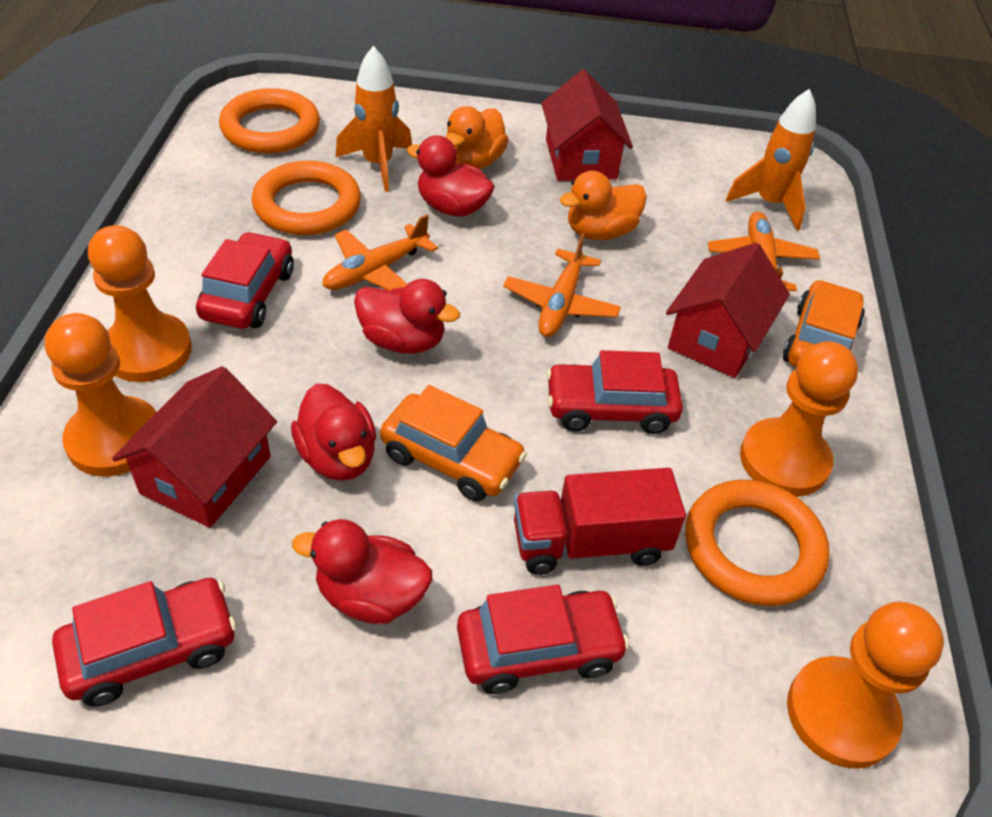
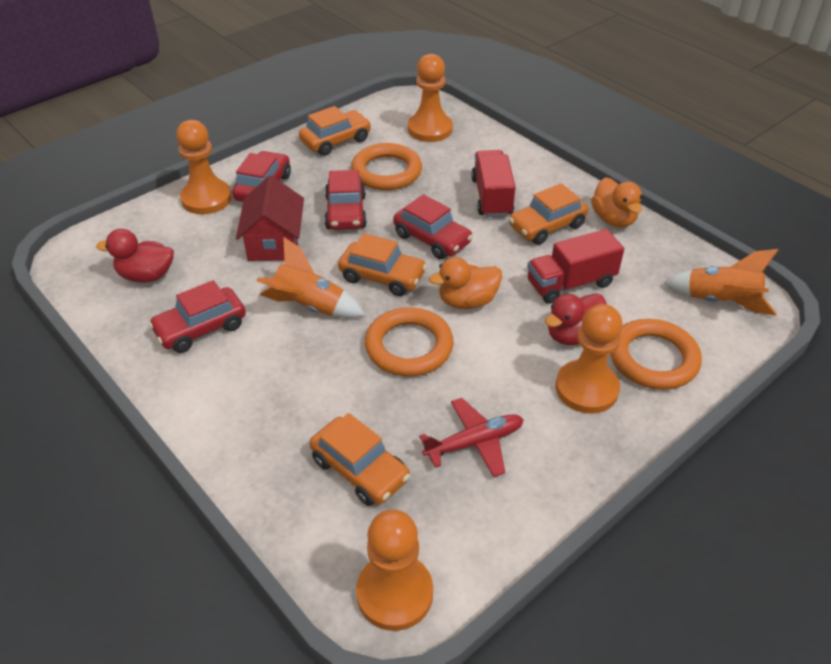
orange car: [380,385,527,501] [783,280,865,367] = 2 -> [299,106,371,156] [310,413,410,506] [338,233,427,296] [509,183,588,245] = 4
orange plane: [322,214,438,290] [503,233,621,337] [708,212,820,291] = 3 -> none = 0
red duck: [291,383,376,481] [292,519,432,624] [354,279,460,354] [407,135,495,217] = 4 -> [96,229,174,283] [545,293,607,345] = 2
red house: [112,366,277,528] [541,70,633,181] [666,243,790,378] = 3 -> [236,175,304,261] = 1
red plane: none = 0 -> [419,398,524,477] = 1
red truck: [514,468,686,575] = 1 -> [471,150,516,217] [527,229,624,304] = 2

